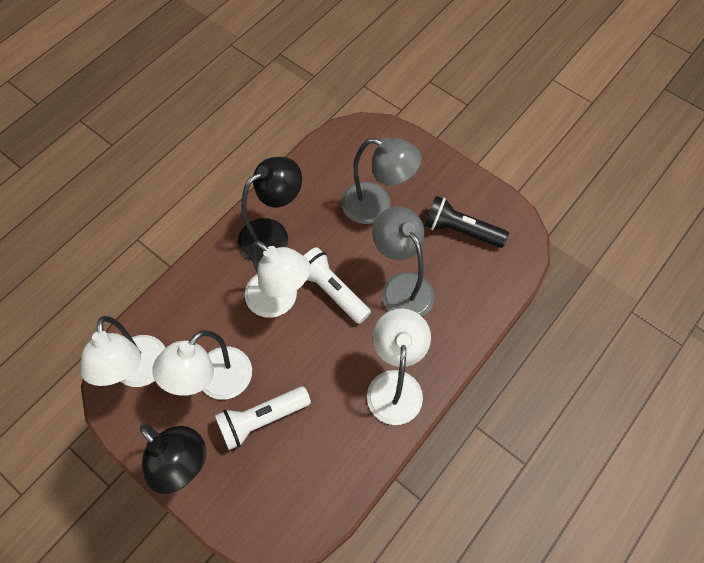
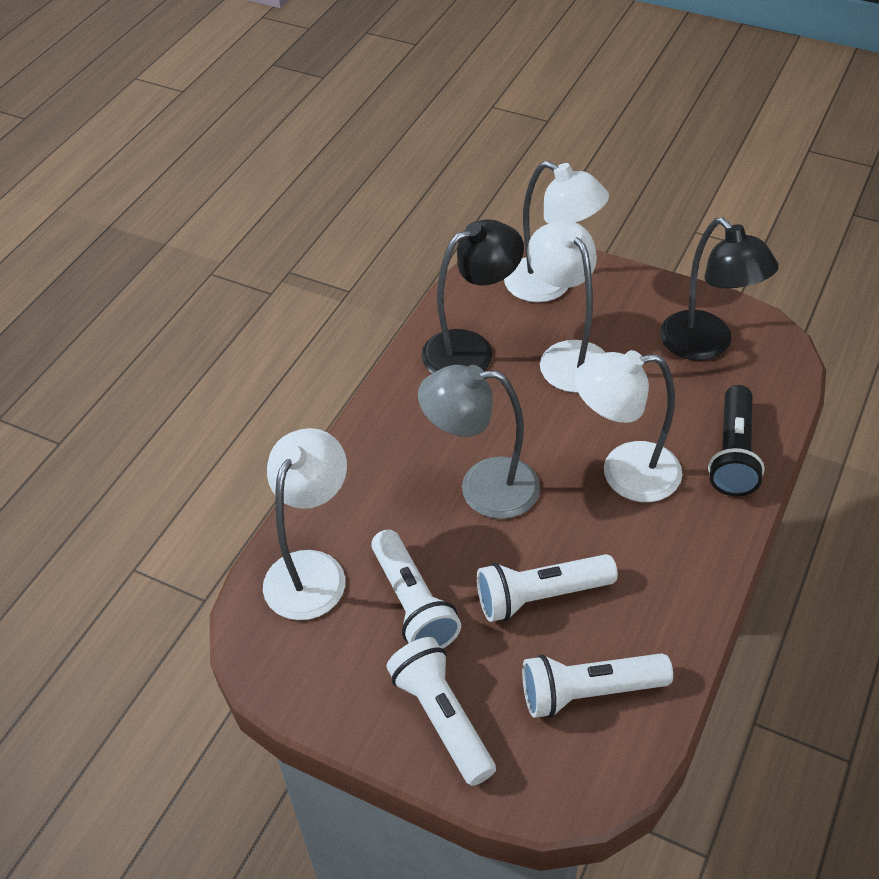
grey lamp: [341,137,422,224] [372,206,435,317] = 2 -> [418,365,540,519] = 1
white flashlight: [215,386,311,450] [304,247,371,324] = 2 -> [371,529,461,648] [386,637,496,786] [477,554,618,622] [522,653,673,718] = 4

